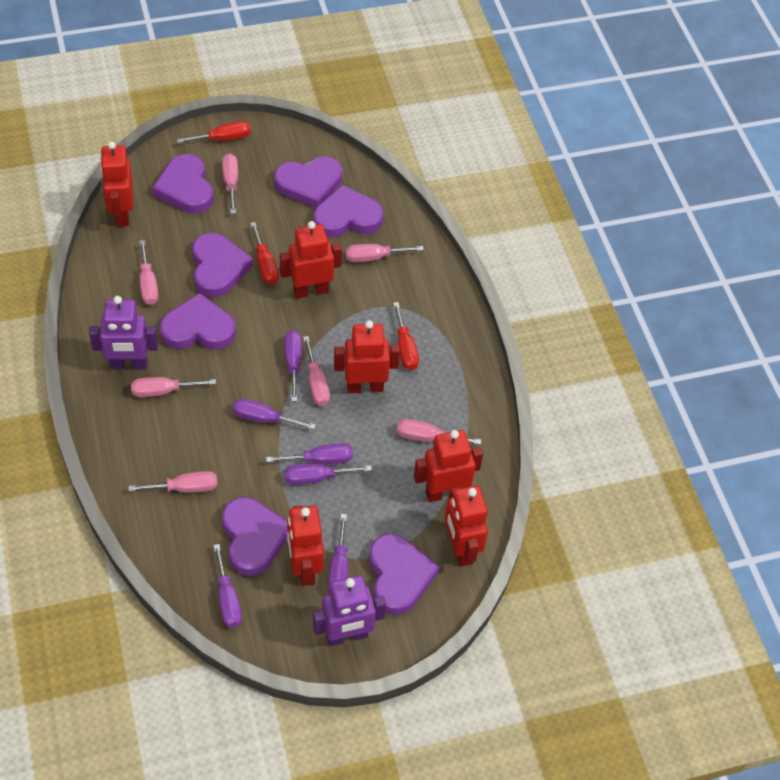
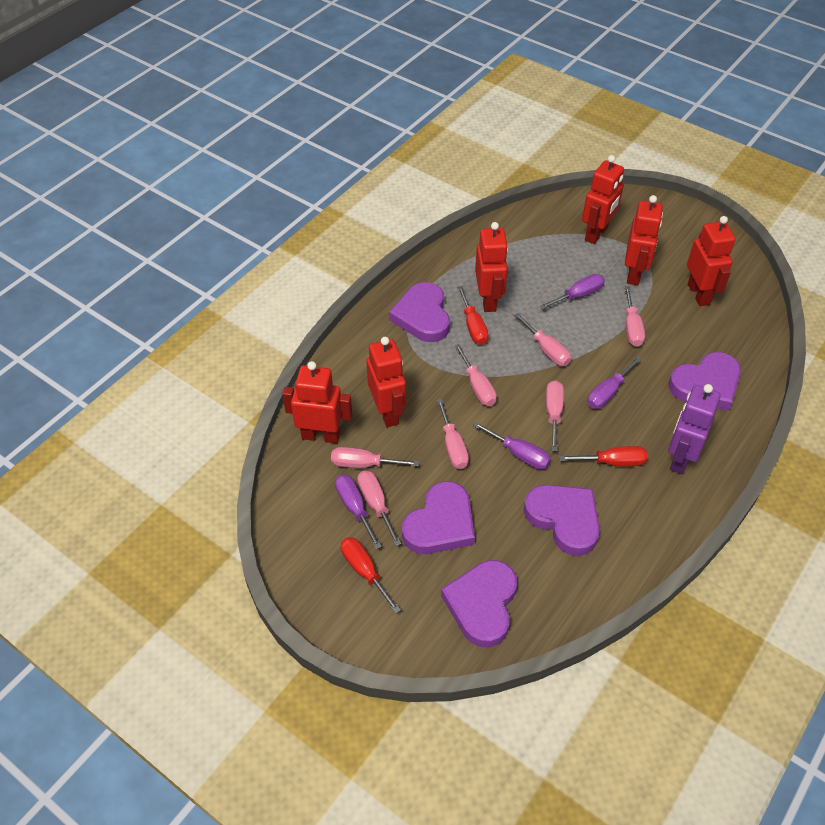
purple heart: [152,154,214,213] [160,293,236,350] [192,233,253,297] [222,497,287,576] [274,157,342,208] [313,185,383,238] [369,534,440,615] = 7 -> [389,282,450,342] [402,481,475,554] [441,560,517,647] [524,485,600,556] [669,352,741,411] = 5
purple robot: [89,296,158,369] [313,575,386,646] = 2 -> [668,384,721,474] = 1
purple screwdriver: [213,544,242,628] [233,398,316,429] [266,443,353,464] [285,330,302,402] [285,463,372,485] [328,514,348,592] = 6 -> [335,475,382,549] [473,422,551,470] [539,274,605,310] [588,356,642,409] = 4

